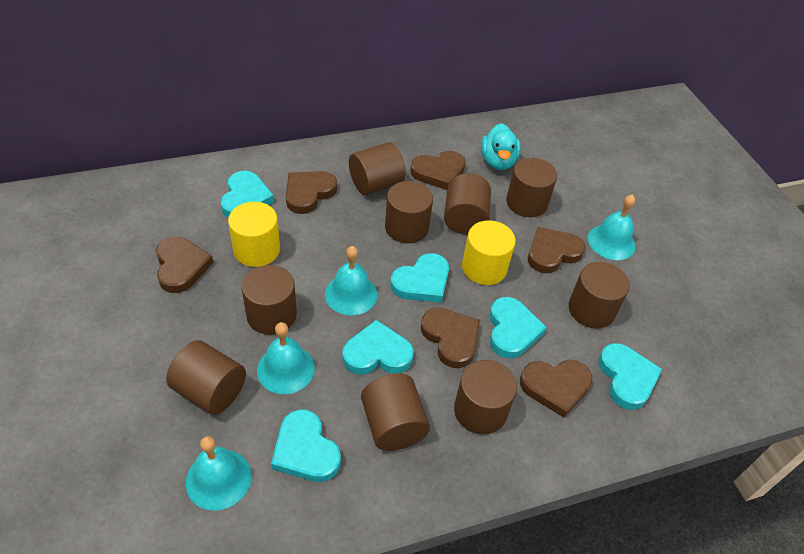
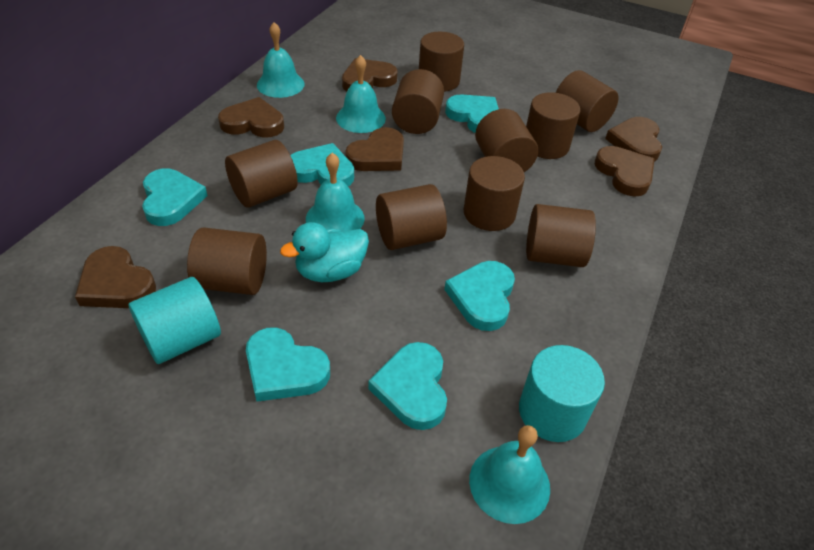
brown cylinder: [166,340,246,415] [242,265,297,335] [349,142,406,195] [361,373,430,451] [385,181,433,243] [444,173,491,235] [454,360,517,434] [506,158,557,217] [569,262,630,329] = 9 -> [187,227,267,295] [225,140,298,208] [376,184,447,250] [392,69,444,134] [419,32,464,92] [464,156,525,231] [475,109,538,172] [526,92,580,159] [526,204,596,267] [556,70,619,132] = 10
turquoise cylinder: none = 0 -> [129,277,221,364] [519,345,605,442] = 2
yellow cylinder: [228,202,280,267] [462,220,516,285] = 2 -> none = 0

